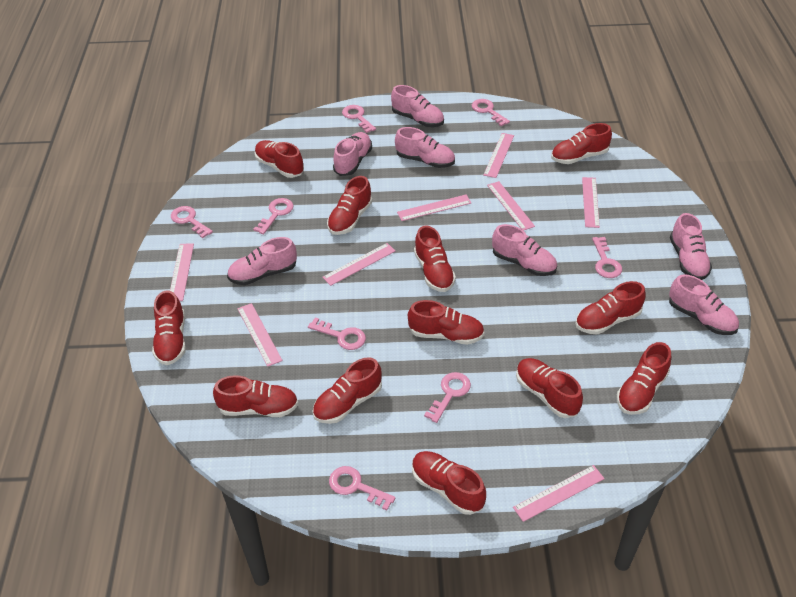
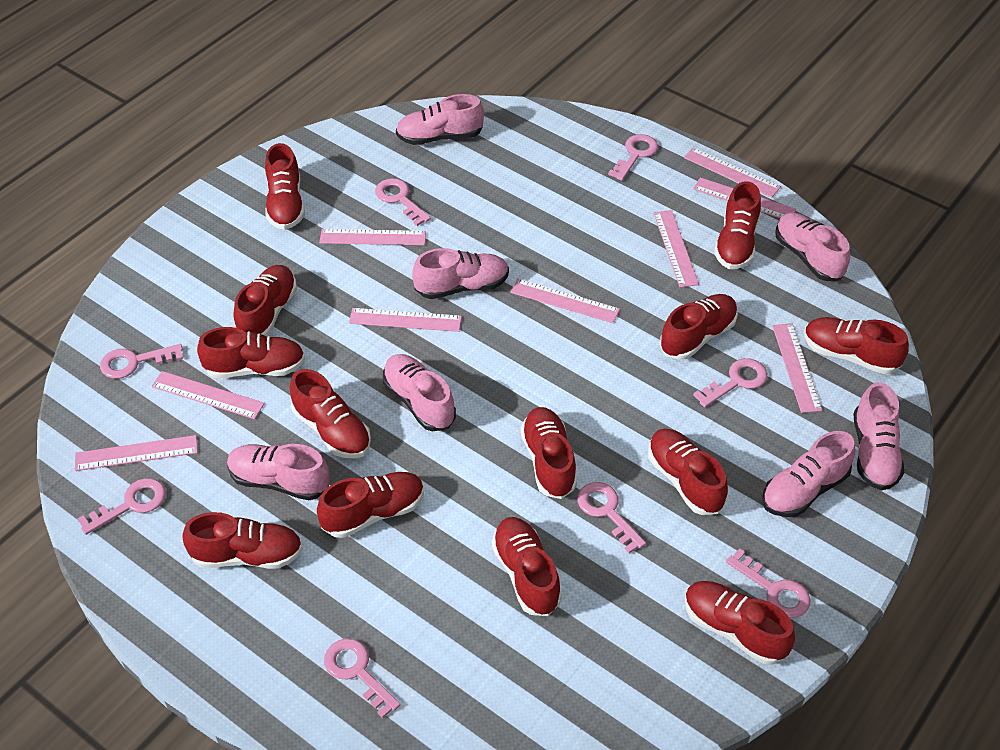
pink ruler: [170,243,194,301] [237,303,283,367] [322,243,395,286] [397,195,471,221] [483,133,514,178] [487,181,535,231] [513,465,605,522] [582,177,600,228] = 8 -> [75,435,198,471] [152,371,265,419] [319,229,426,245] [349,308,462,332] [510,279,620,323] [653,210,699,287] [684,147,781,198] [693,177,796,218] [772,323,822,413] = 9
red shoe: [152,290,186,365] [213,375,298,417] [254,140,304,178] [312,357,382,424] [327,176,372,235] [408,300,485,345] [412,451,486,515] [414,225,456,292] [516,358,583,418] [551,123,612,164] [575,281,645,334] [617,342,671,415] = 12 -> [182,512,303,569] [197,327,305,378] [233,265,297,337] [265,143,305,230] [290,369,371,459] [317,472,424,538] [492,517,562,616] [521,407,577,499] [648,429,728,515] [660,294,738,360] [685,581,795,665] [714,181,761,269] [804,317,909,374] = 13

